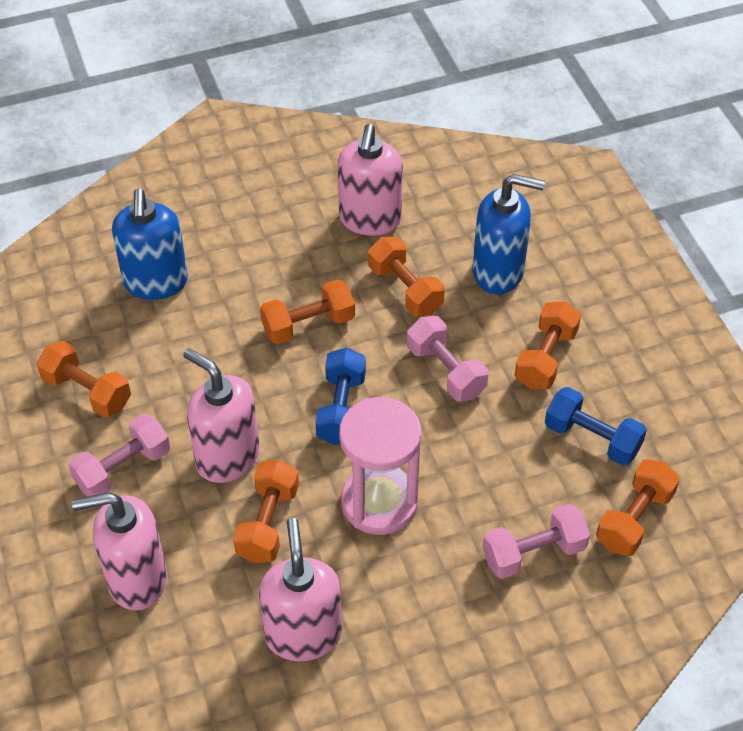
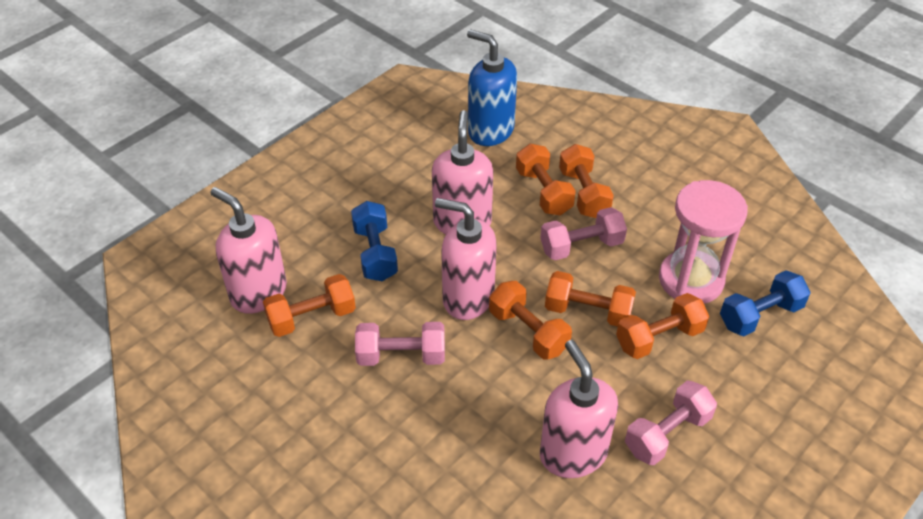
blue soap dispenser: [112,189,188,300] [473,174,545,294] = 2 -> [467,29,517,146] = 1

